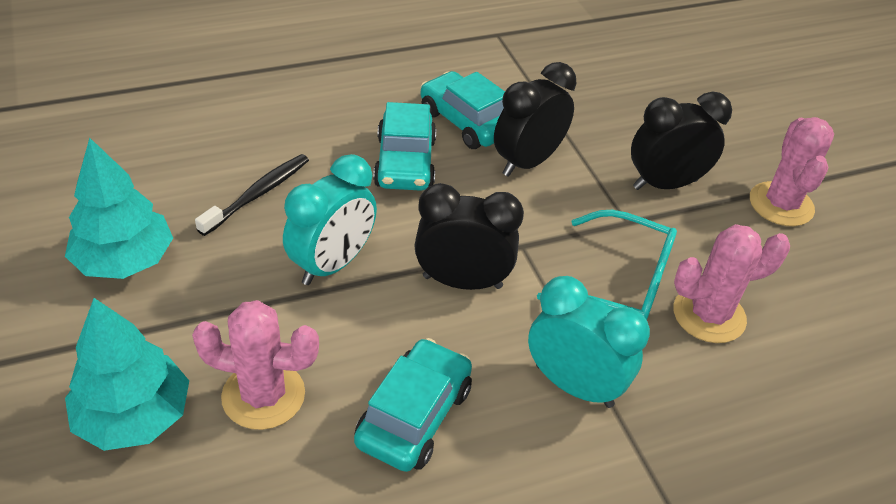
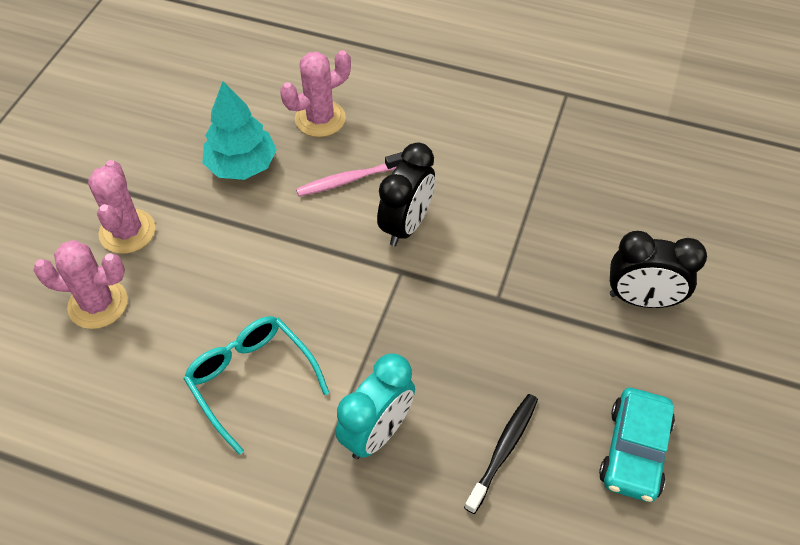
black clock: [414,183,524,290] [494,62,577,177] [631,91,732,190] = 3 -> [377,142,435,246] [610,231,707,308] = 2
pink toothbrush: none = 0 -> [296,152,404,196] = 1
turquoise car: [354,338,472,472] [373,102,436,191] [421,71,505,149] = 3 -> [599,388,675,502] = 1
turquoise clock: [283,154,377,285] [528,276,650,408] = 2 -> [335,353,415,459] = 1
turquoise tree: [65,138,173,279] [65,298,189,451] = 2 -> [202,81,277,180] = 1

